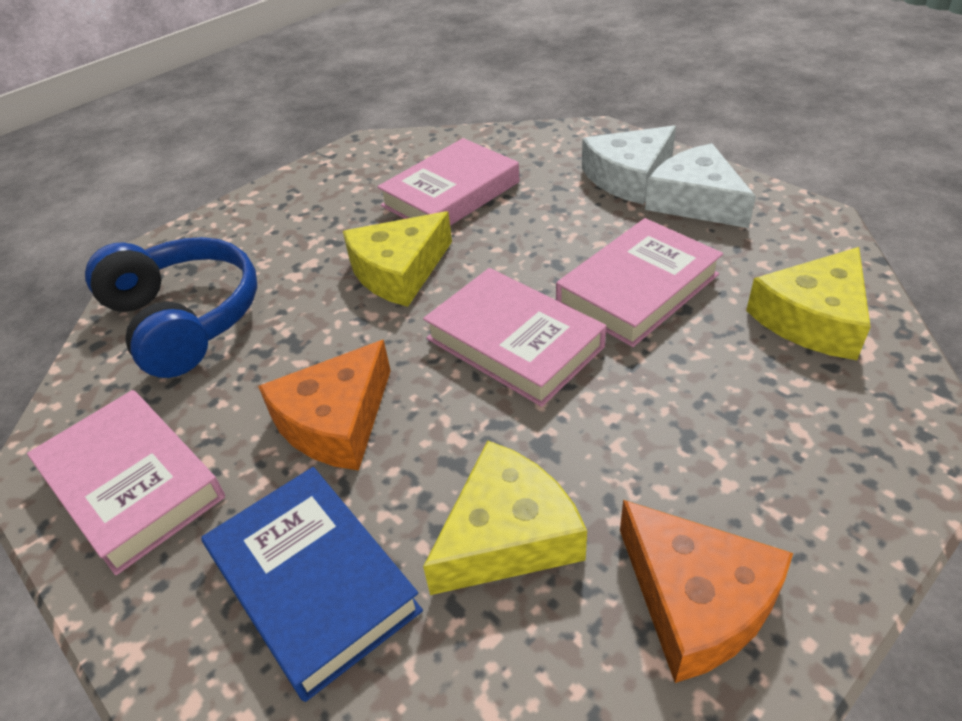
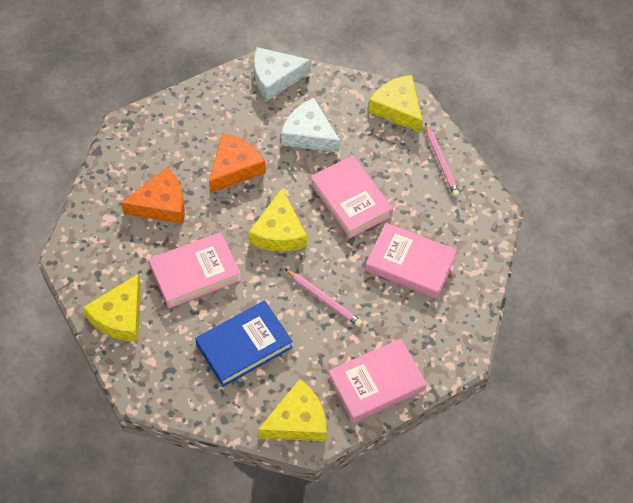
blue headphones: [85,237,257,378] = 1 -> none = 0
pink pencil: none = 0 -> [285,269,363,327] [425,123,460,197] = 2
yellow cheese: [343,211,452,307] [423,440,587,595] [746,247,871,360] = 3 -> [83,274,141,342] [249,188,307,251] [258,379,327,441] [368,75,423,133] = 4

